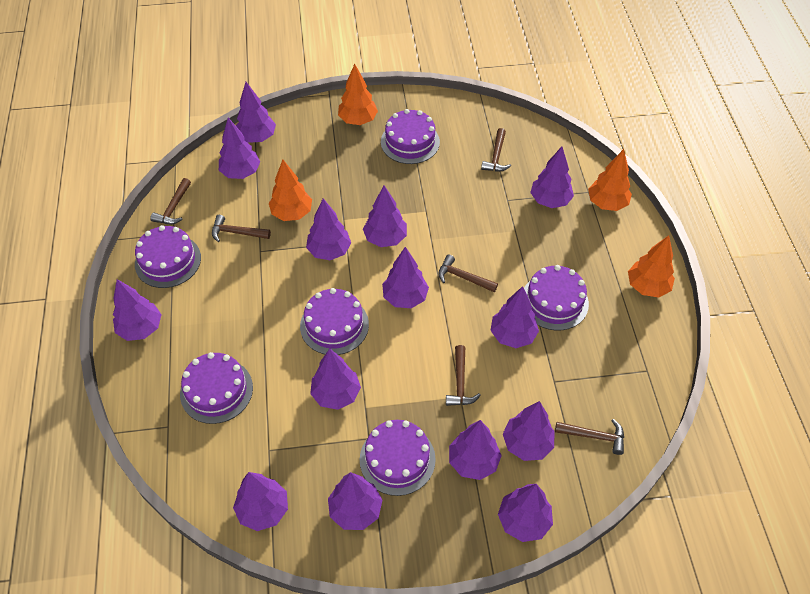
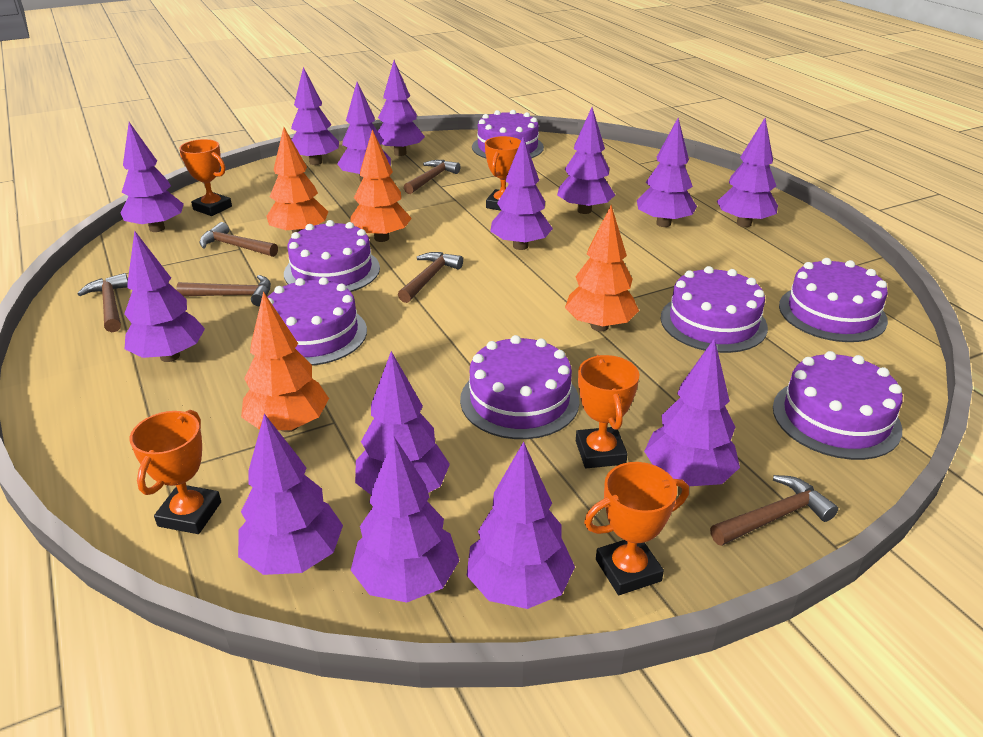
orange trophy: none = 0 -> [130,410,221,534] [179,139,232,216] [485,136,521,211] [576,355,639,468] [584,462,689,595] = 5
purple cake: [135,225,201,288] [180,352,253,424] [300,288,369,355] [360,420,436,496] [381,109,440,164] [524,265,589,331] = 6 -> [268,277,367,366] [284,220,380,292] [460,335,580,439] [472,110,544,158] [661,266,768,353] [773,351,903,460] [779,258,888,342] = 7

